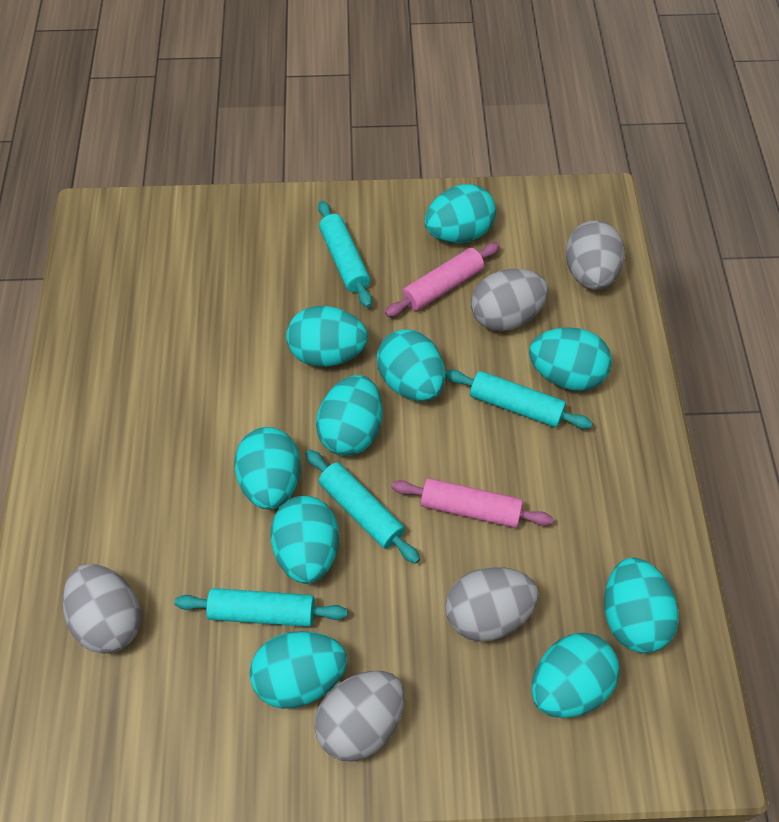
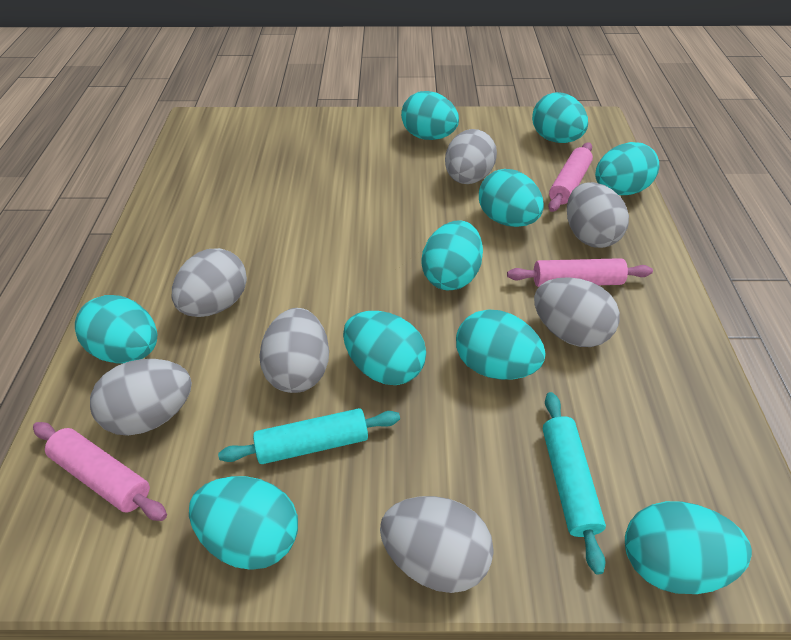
grey egg: [62,564,141,654] [314,671,405,762] [445,567,539,641] [471,269,548,331] [565,220,625,290] = 5 -> [90,359,192,436] [172,248,247,317] [259,308,329,393] [380,496,494,593] [445,129,497,184] [534,277,620,347] [567,182,629,248] = 7
pink rolling pin: [385,242,500,317] [391,478,553,528] = 2 -> [33,422,167,521] [507,258,653,287] [548,142,593,212] = 3
turquoise rolling pin: [175,588,348,627] [306,449,420,564] [318,201,372,308] [445,370,592,429] = 4 -> [218,408,400,464] [543,392,606,575] = 2

